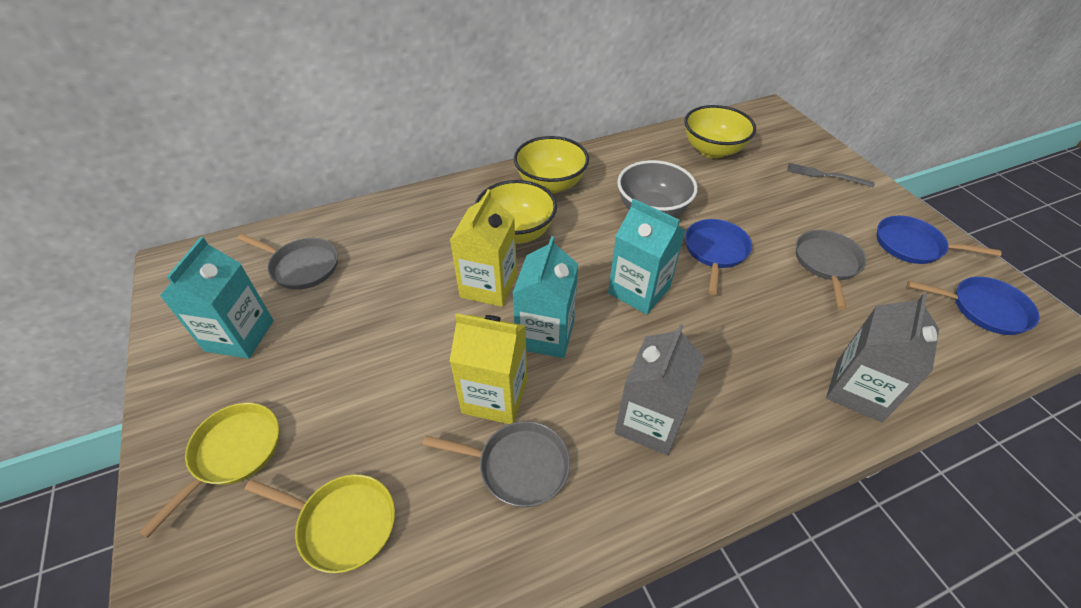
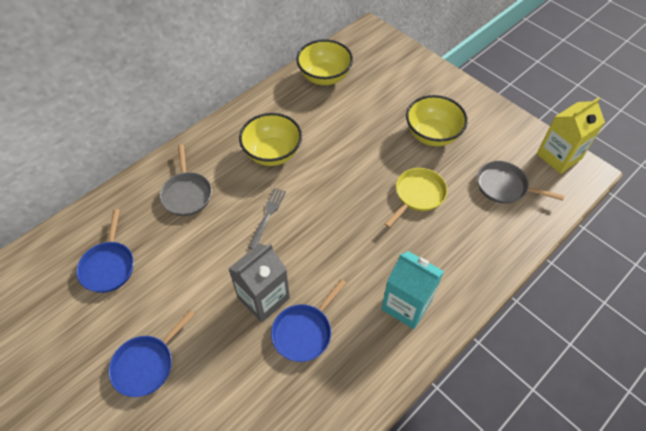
grey bowl: [617,160,698,217] = 1 -> none = 0
grey carton: [615,324,705,456] [826,293,939,422] = 2 -> [228,244,290,322] = 1
grey pan: [237,234,338,290] [422,421,570,507] [796,230,866,310] = 3 -> [160,145,212,216] [477,161,564,204] = 2
turquoise carton: [160,237,274,359] [512,236,578,358] [608,199,686,315] = 3 -> [381,251,444,329] = 1
yellow carton: [450,189,517,307] [450,313,527,424] = 2 -> [536,97,605,174] = 1
yellow pan: [139,403,279,538] [244,474,395,573] = 2 -> [385,168,447,228] = 1

